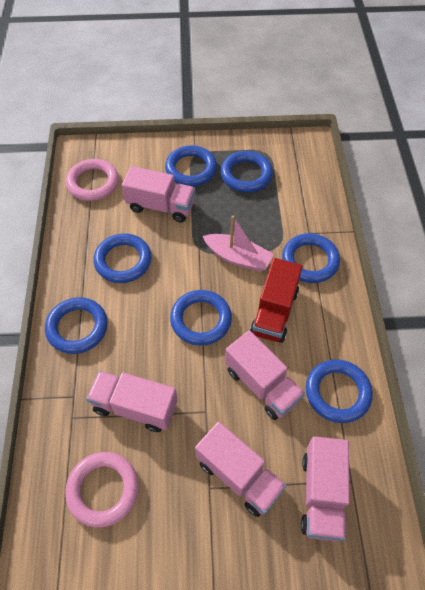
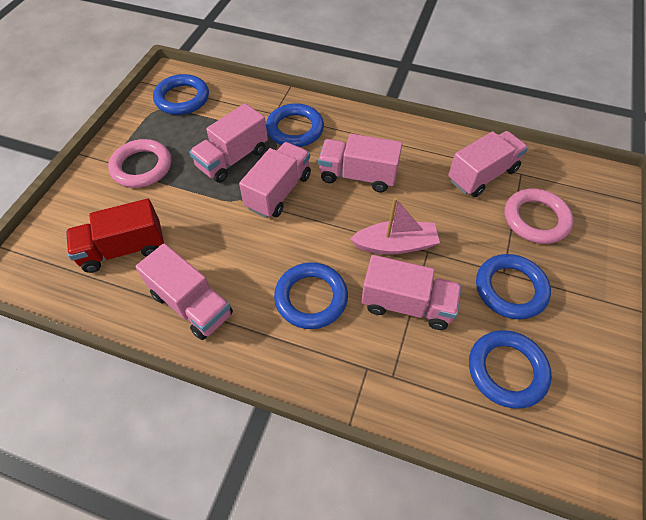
blue ring: [45,297,108,354] [94,233,152,283] [165,145,217,186] [170,290,232,346] [221,151,273,192] [282,233,340,283] [306,359,373,423] = 7 -> [153,74,209,115] [266,103,324,147] [274,262,348,329] [469,330,552,408] [476,254,551,319] = 5
pink truck: [86,371,178,432] [122,166,195,223] [195,422,286,517] [225,330,305,420] [301,436,350,541] = 5 -> [135,243,233,340] [189,103,268,183] [239,142,311,218] [318,133,402,192] [361,255,462,330] [448,131,528,197] = 6

